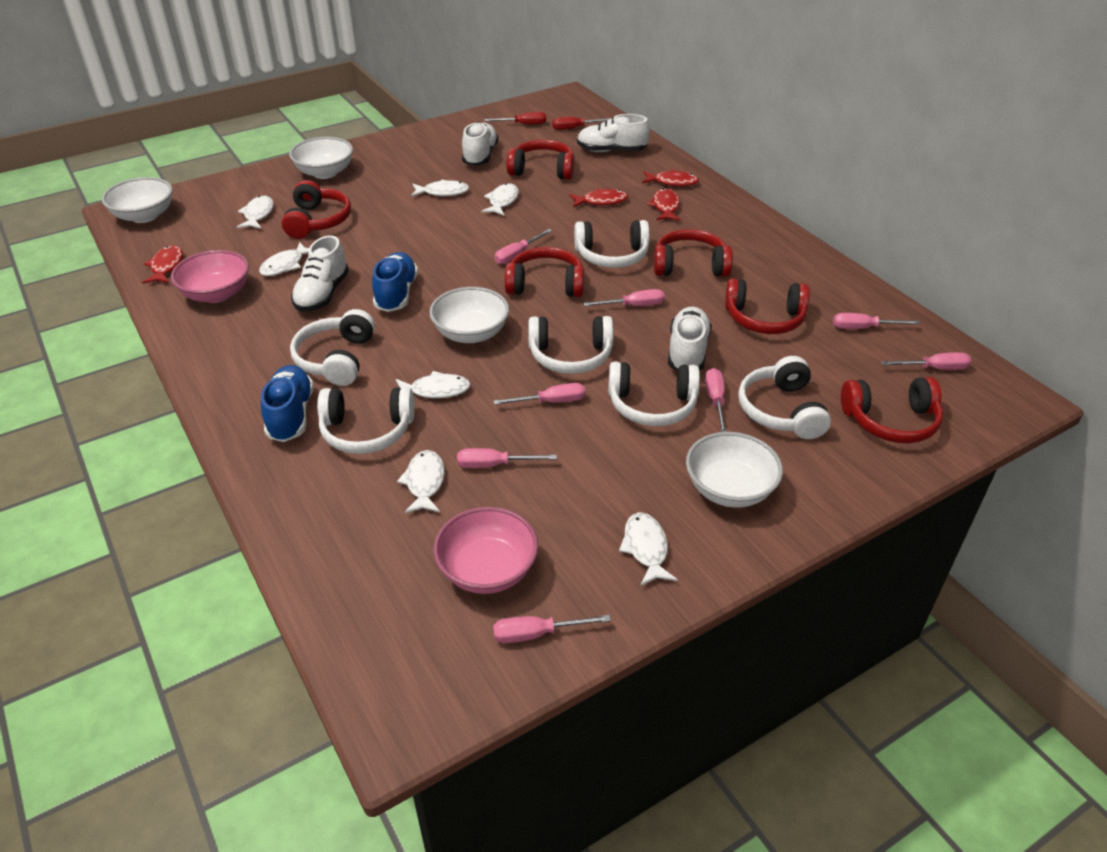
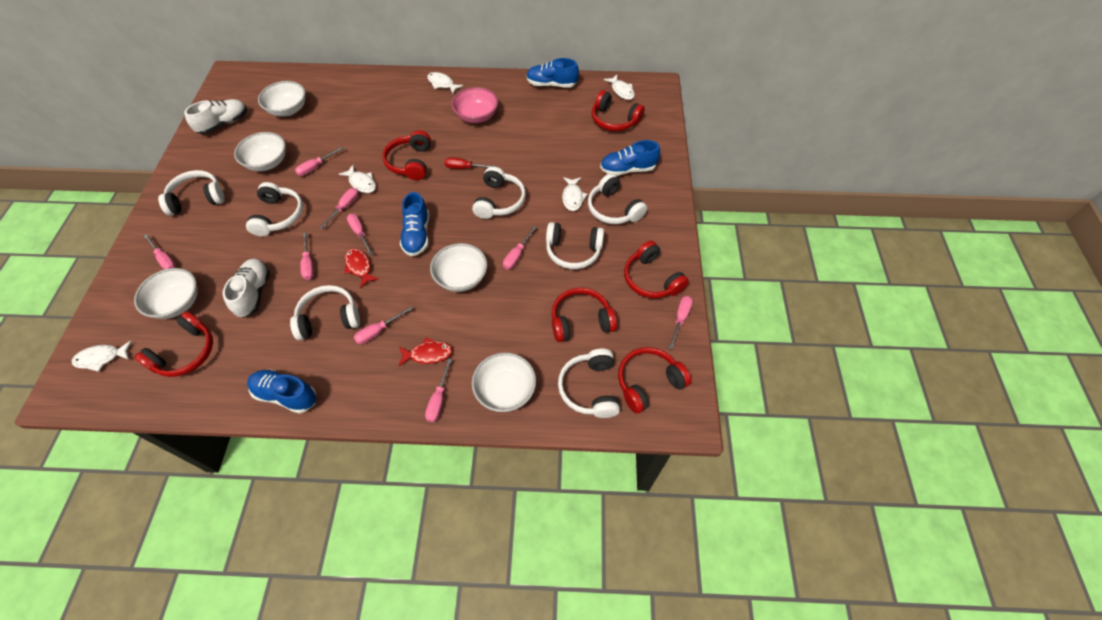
blue shoe: [261,365,314,442] [372,252,418,312] = 2 -> [247,370,316,414] [400,192,429,256] [526,58,579,88] [600,140,660,176] = 4
pink bowl: [171,250,249,303] [434,507,538,594] = 2 -> [452,87,498,123] = 1
pink screwdriver: [457,448,557,468] [493,383,586,405] [493,615,611,643] [495,229,552,264] [583,289,665,306] [705,368,727,432] [833,313,920,329] [881,352,971,370] = 8 -> [144,234,176,270] [295,147,344,176] [301,232,314,280] [320,188,359,229] [347,214,373,256] [354,306,413,344] [425,358,452,422] [503,226,537,270] [669,296,693,349] = 9
red fish: [142,245,183,283] [569,188,628,207] [642,170,699,187] [647,188,681,221] = 4 -> [344,248,379,288] [399,338,453,366] = 2
red screwdriver: [484,112,546,125] [552,117,612,130] = 2 -> [444,157,497,169] = 1
white bowl: [102,177,173,223] [289,137,353,179] [429,287,509,343] [686,432,783,508] = 4 -> [134,268,198,319] [234,132,286,172] [258,81,306,117] [430,243,487,292] [472,352,536,412] = 5
white fish: [237,196,274,229] [259,242,309,276] [396,371,470,398] [397,450,445,513] [411,179,469,197] [481,183,519,216] [619,512,677,586] = 7 -> [72,340,132,372] [339,165,376,193] [427,72,463,94] [562,177,588,211] [604,75,635,100] = 5
white headphones: [290,309,375,386] [317,387,415,454] [528,316,613,374] [574,220,650,268] [608,361,700,426] [738,356,831,439] = 6 -> [158,170,225,216] [246,182,303,237] [290,285,360,341] [472,166,526,219] [546,222,604,269] [558,349,620,418] [588,173,647,224] = 7
white shoe: [291,235,349,312] [462,122,499,166] [577,114,650,152] [668,307,712,371] = 4 -> [184,99,247,134] [223,259,270,318] = 2

